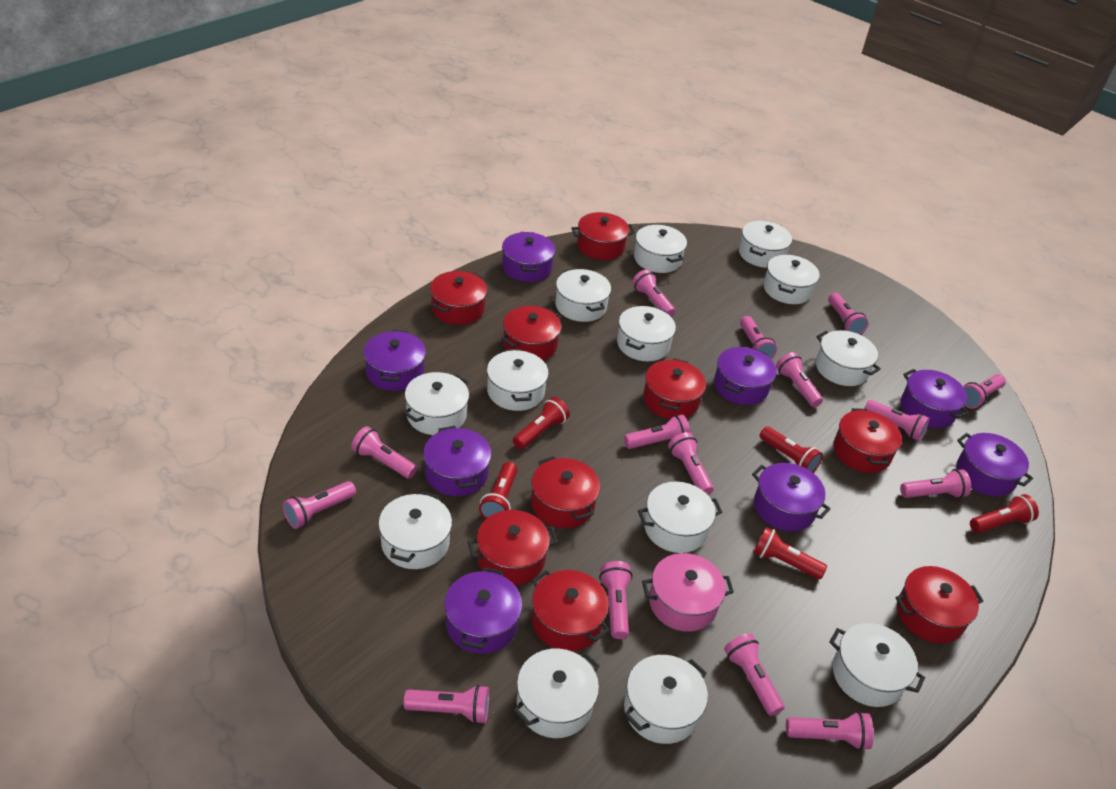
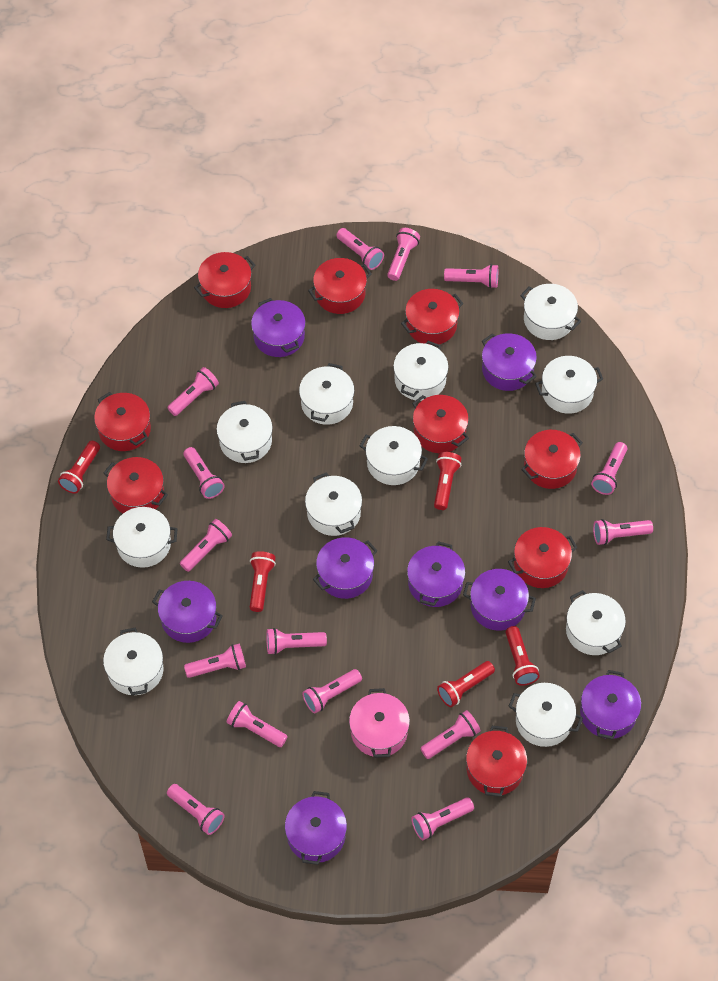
white pot: [378,491,452,569] [403,372,469,435] [487,349,549,411] [513,648,599,738] [555,268,611,322] [617,306,676,361] [624,655,708,744] [634,224,687,273] [638,482,722,553] [739,221,792,268] [763,255,820,304] [816,330,881,386] [829,623,925,707] = 13 -> [103,628,164,695] [106,507,178,568] [217,401,273,463] [299,363,354,425] [305,472,362,536] [360,426,428,485] [393,341,449,401] [508,683,583,747] [520,284,581,340] [535,356,603,414] [566,590,626,655] = 11

